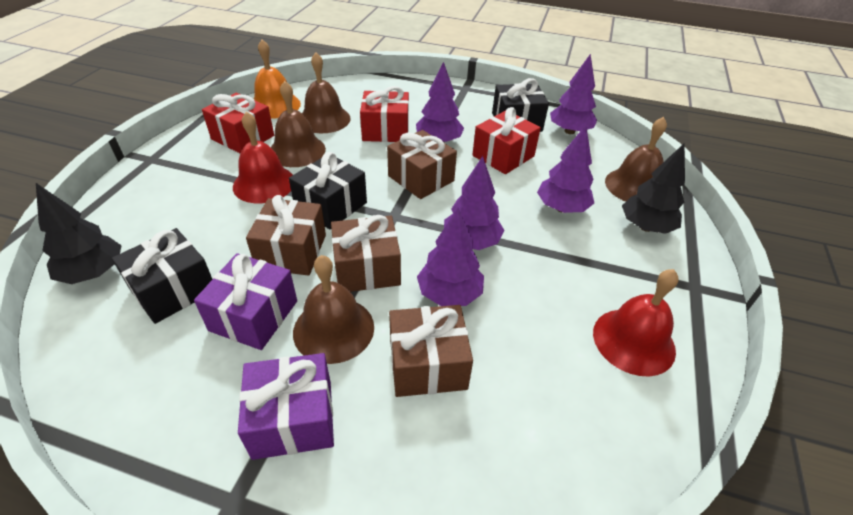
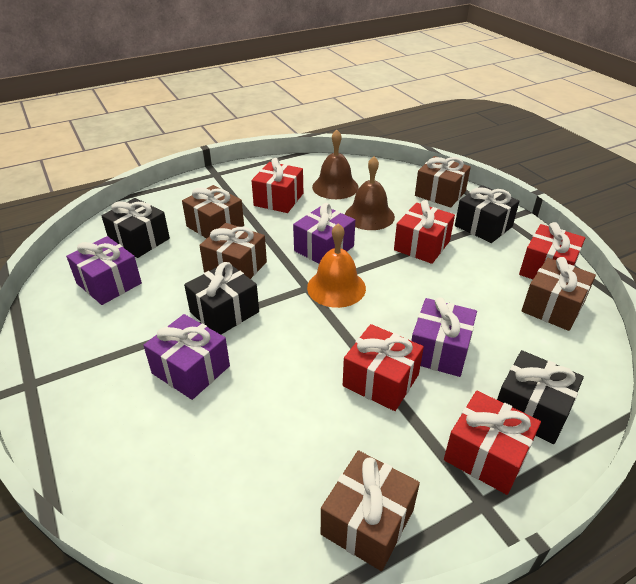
black gift: [112,228,212,324] [289,152,367,229] [492,78,549,132] = 3 -> [101,198,170,258] [184,262,259,335] [455,185,520,243] [497,350,584,444] = 4
black tree: [36,183,122,284] [622,143,685,234] = 2 -> none = 0
brown bell: [271,81,326,167] [293,255,374,364] [302,52,350,133] [605,117,667,202] = 4 -> [312,130,359,199] [345,156,395,230] = 2
brown gift: [246,195,326,276] [331,215,401,292] [387,130,457,199] [389,305,473,397] = 4 -> [182,185,244,239] [199,223,267,279] [321,450,420,571] [415,156,471,207] [522,257,596,331] = 5
purple gift: [194,253,297,350] [238,353,334,460] = 2 -> [66,236,142,305] [143,314,230,400] [293,203,355,263] [411,297,477,377] = 4
purple tree: [416,62,464,142] [417,208,484,306] [444,156,504,250] [537,125,594,213] [550,54,597,134] = 5 -> none = 0
red bell: [233,111,293,203] [593,269,679,376] = 2 -> none = 0
red gift: [202,92,274,154] [360,86,409,142] [472,107,541,174] = 3 -> [251,158,303,213] [343,324,424,411] [394,200,455,264] [444,391,541,495] [519,222,585,279] = 5

